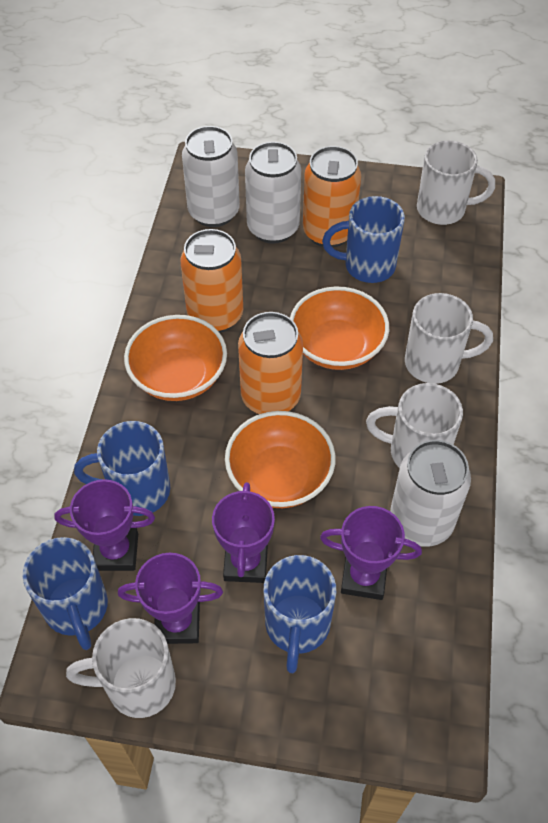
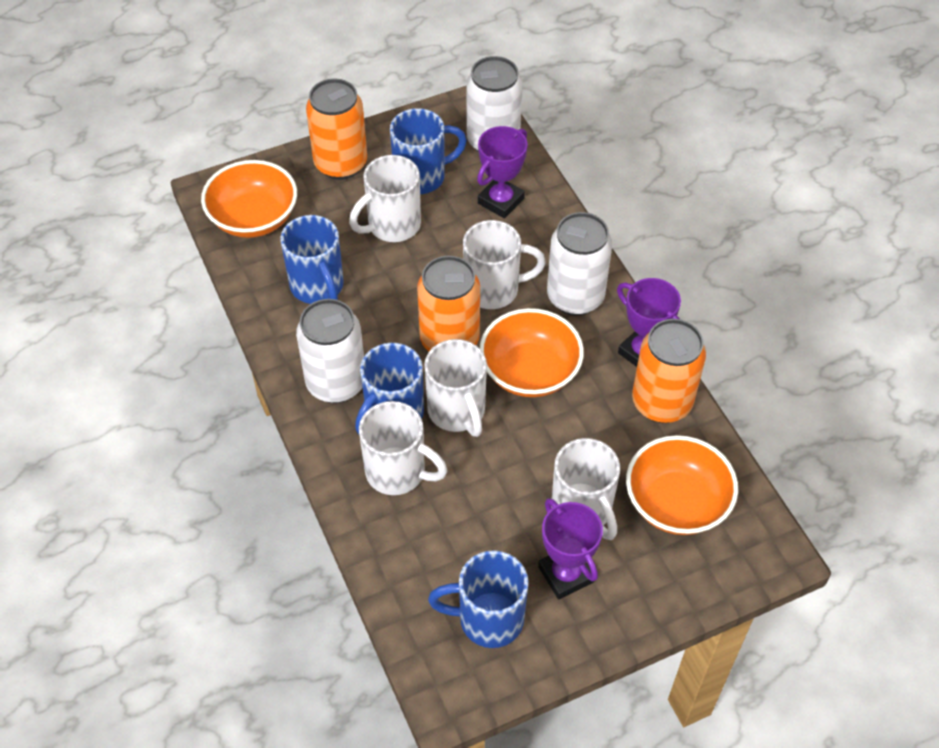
purple trophy: [54,479,155,571] [118,553,223,644] [212,482,275,583] [320,506,422,600] = 4 -> [477,126,528,219] [538,498,603,599] [617,278,681,367] = 3
white mug: [66,618,176,718] [366,383,463,468] [405,293,493,384] [417,140,495,225] = 4 -> [349,155,421,242] [359,401,447,495] [424,339,487,437] [463,220,546,309] [551,438,620,540] = 5

